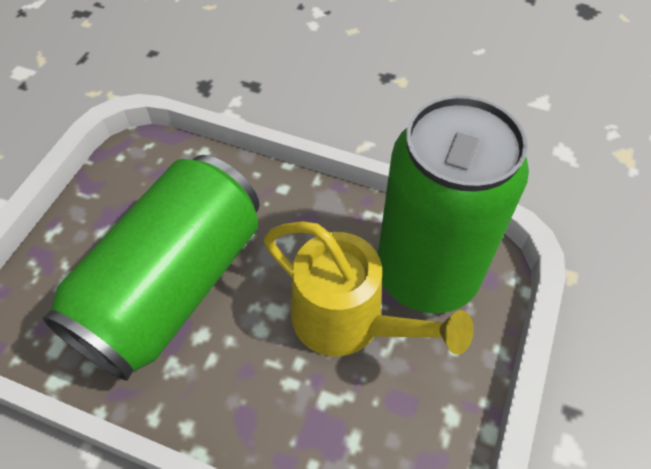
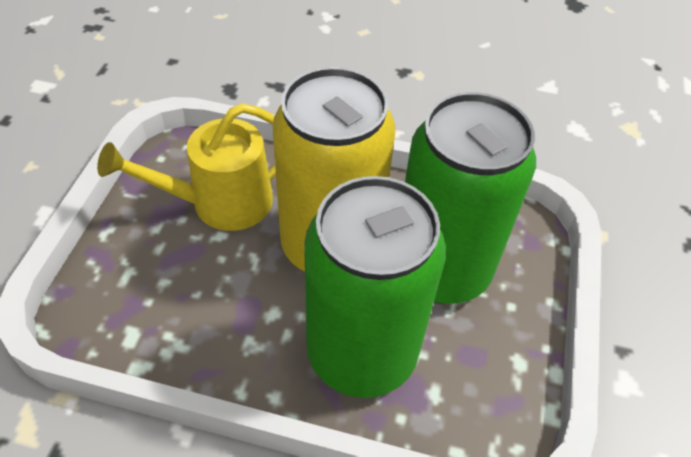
yellow can: none = 0 -> [272,67,395,272] = 1

